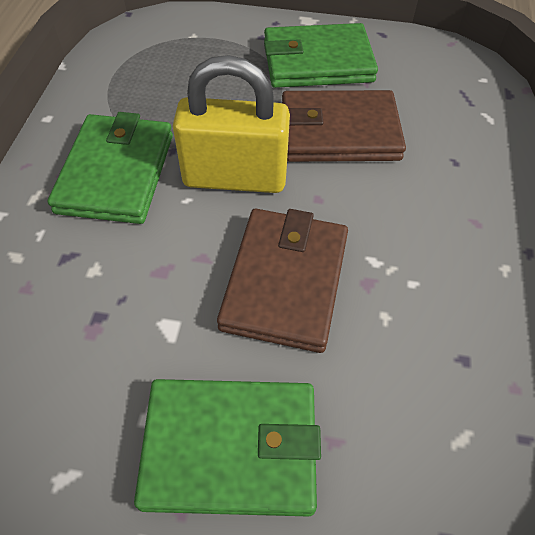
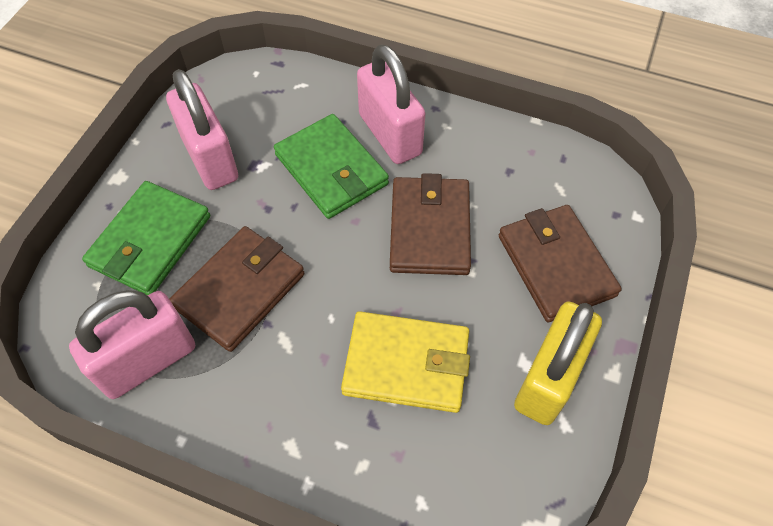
brown wallet: [217,209,348,353] [282,90,406,162] = 2 -> [169,226,305,352] [390,173,471,275] [499,205,622,322] = 3
green wallet: [48,112,173,224] [134,379,321,517] [264,23,378,88] = 3 -> [82,181,210,296] [274,114,389,219] = 2
pink padlock: none = 0 -> [69,290,195,399] [166,69,238,190] [357,44,425,164] = 3
yellow wallet: none = 0 -> [341,311,470,413] = 1

